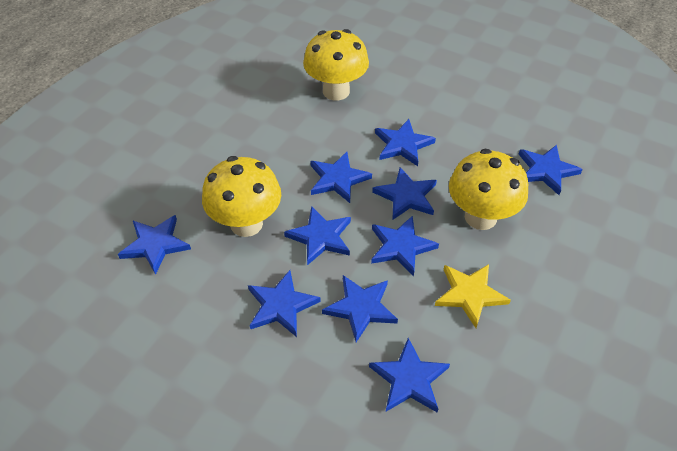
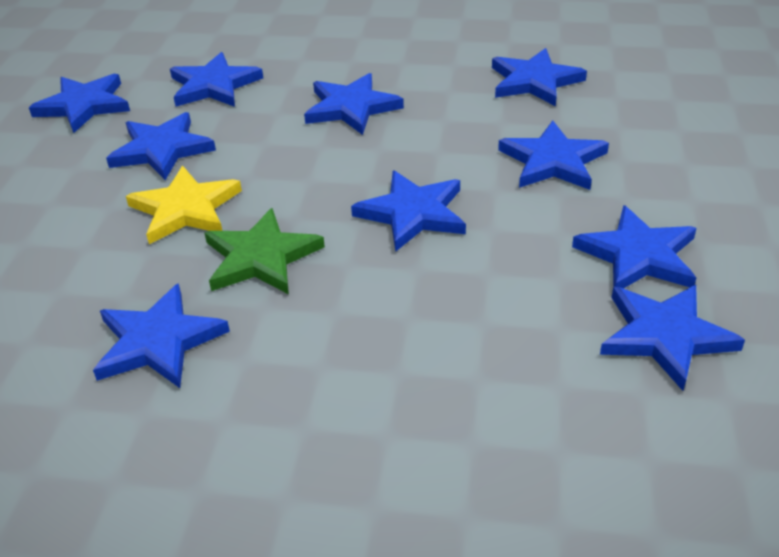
green star: none = 0 -> [205,208,325,294] = 1
yellow mushroom: [202,156,281,237] [303,29,369,100] [449,149,528,230] = 3 -> none = 0

